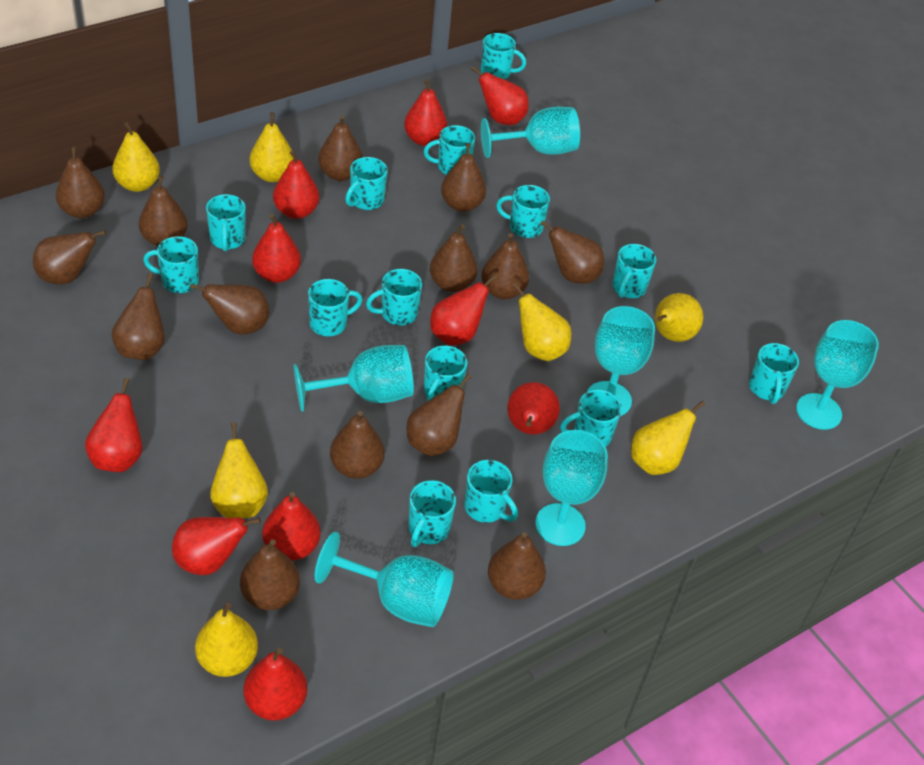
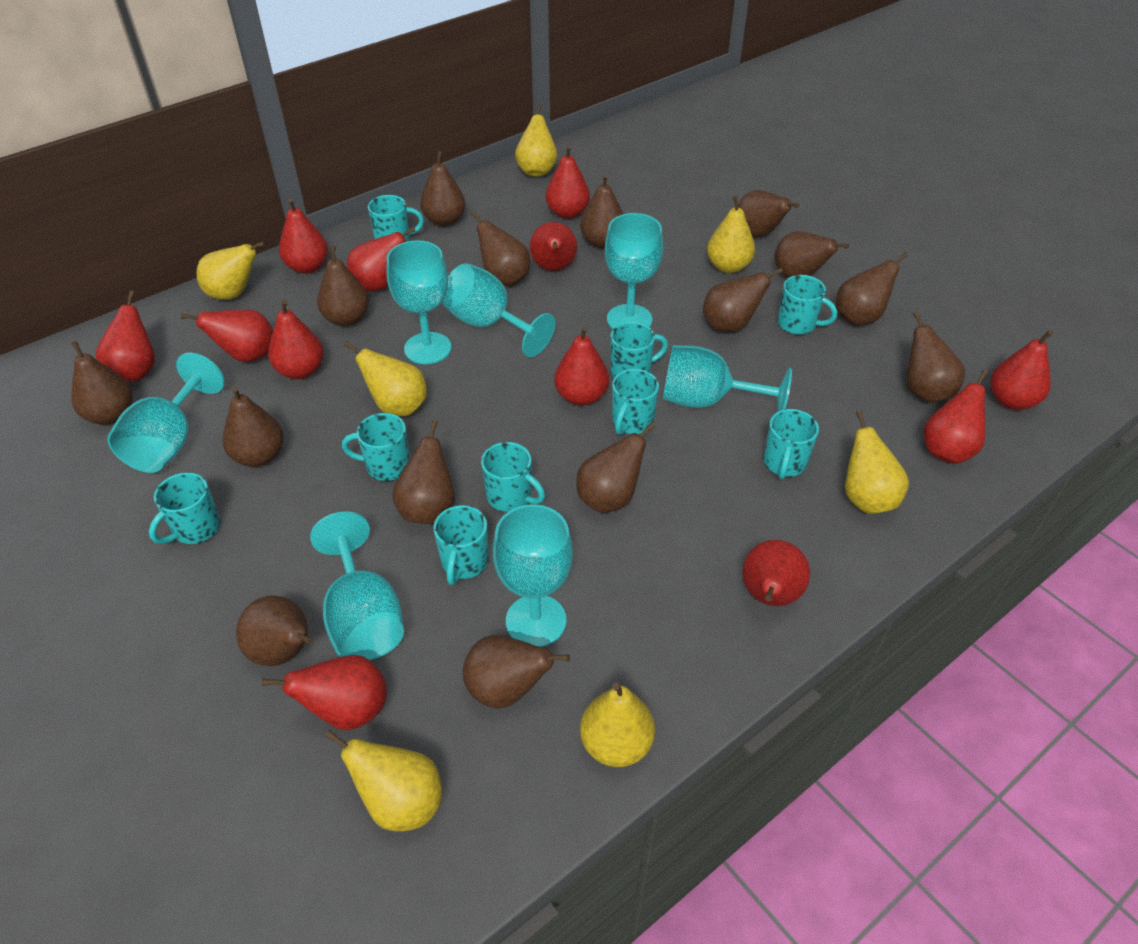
brown pear: [33,230,106,284] [56,146,105,218] [112,273,165,360] [139,176,188,246] [190,284,270,335] [240,539,300,610] [318,115,363,181] [330,411,385,479] [407,374,471,457] [430,224,478,292] [441,143,486,212] [481,233,529,299] [488,532,546,600] [541,220,604,284] = 14 -> [71,341,133,425] [222,387,284,467] [236,595,313,666] [317,246,369,326] [392,420,455,524] [420,151,466,226] [463,635,570,708] [471,211,530,286] [576,422,656,513] [580,174,623,248] [703,268,783,332] [738,190,799,237] [774,231,849,278] [836,252,908,326] [907,311,965,403] = 15
red pear: [85,378,143,472] [172,517,261,575] [243,648,307,720] [252,214,301,283] [262,492,321,561] [273,151,319,219] [404,79,447,146] [430,274,497,346] [471,66,529,125] [507,382,560,434] = 10 -> [96,291,155,382] [181,310,273,362] [262,655,387,730] [268,300,324,379] [279,198,328,274] [347,227,416,291] [530,222,577,271] [546,146,590,219] [554,326,609,406] [742,540,810,606] [923,370,988,464] [991,330,1053,410] = 12
turquoise goblet: [294,345,414,412] [315,532,454,627] [481,107,580,158] [536,430,608,546] [587,306,655,416] [796,320,879,430] = 6 -> [107,353,225,473] [310,511,404,660] [387,240,451,364] [442,263,555,357] [493,504,573,647] [605,213,663,329] [663,345,792,411] = 7
turquoise mug: [143,236,199,293] [206,194,246,251] [308,279,363,336] [345,157,388,210] [366,269,422,326] [408,480,456,547] [424,125,475,175] [424,345,467,401] [465,460,518,523] [481,33,526,80] [496,185,550,238] [560,389,622,447] [612,244,656,298] [749,343,799,404] = 14 -> [149,472,221,544] [342,413,410,481] [368,195,424,242] [434,505,489,585] [481,442,545,512] [611,322,668,377] [612,369,659,435] [764,409,819,479] [778,275,837,335] = 9

